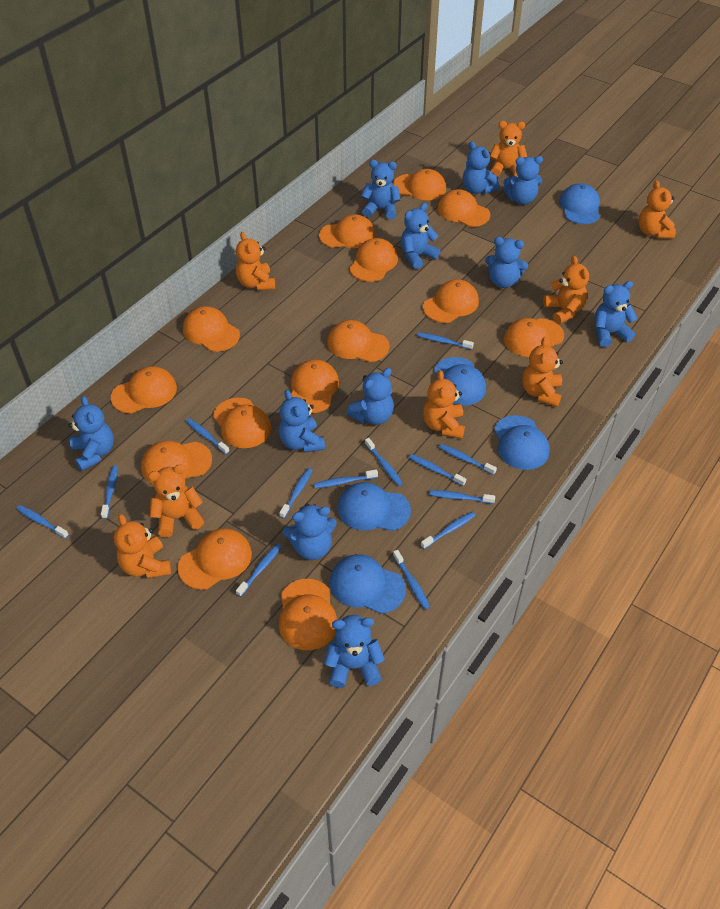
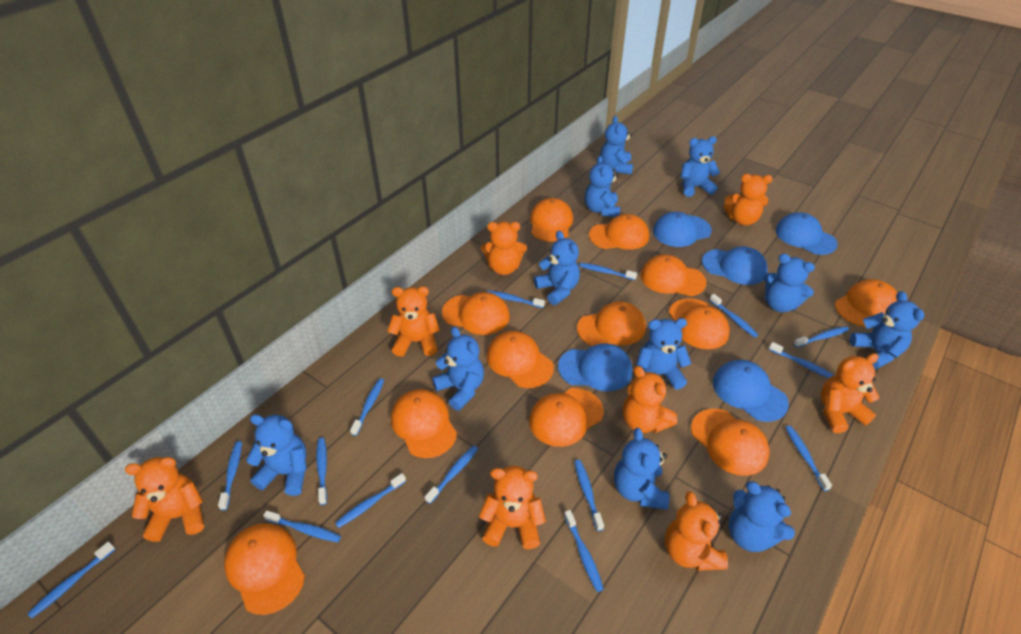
blue toothbrush: [17,505,69,539] [101,465,118,519] [186,418,230,454] [236,544,282,597] [279,468,312,518] [314,469,378,488] [365,438,403,486] [393,550,430,610] [409,454,466,486] [418,333,474,350] [421,512,475,549] [429,490,495,504] [439,444,497,475] = 13 -> [27,541,115,618] [218,441,242,510] [263,510,341,542] [316,438,327,505] [335,473,406,528] [350,378,384,436] [425,445,478,504] [487,290,545,308] [564,510,604,592] [574,460,604,531] [579,263,637,280] [710,294,758,338] [769,342,834,378] [785,426,832,491] [794,326,849,348] = 15
orange cap: [111,366,177,414] [141,441,212,484] [178,528,252,590] [183,306,240,352] [213,398,271,448] [279,579,337,650] [291,359,339,413] [319,214,375,248] [327,320,389,362] [349,238,398,282] [393,169,446,200] [423,279,479,323] [437,189,490,227] [504,318,564,357] = 14 -> [224,523,305,615] [391,389,457,458] [442,292,510,335] [487,331,554,388] [529,388,604,447] [530,198,573,242] [577,301,646,346] [589,214,649,250] [641,254,707,296] [669,298,730,349] [691,409,770,476] [835,279,897,327] = 12

